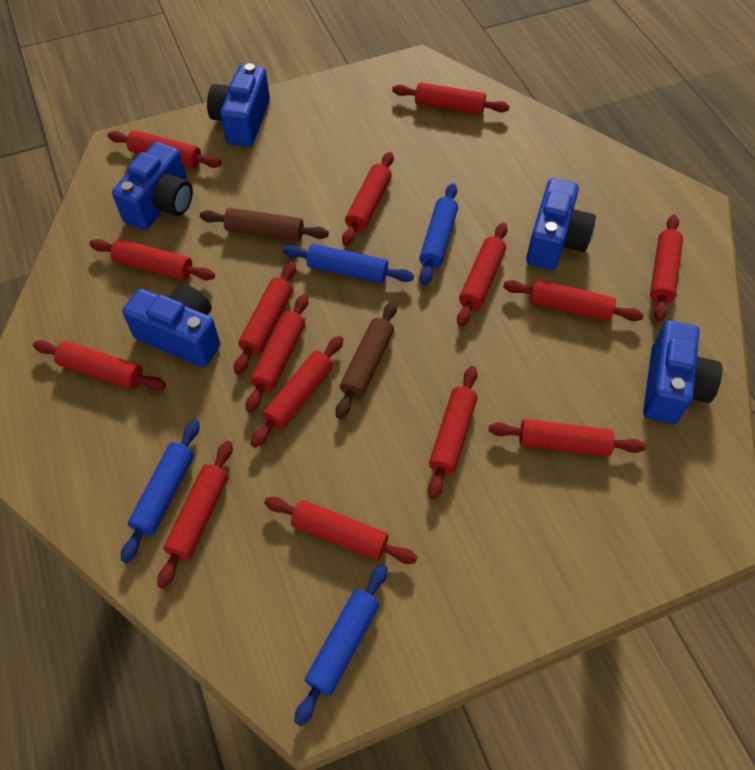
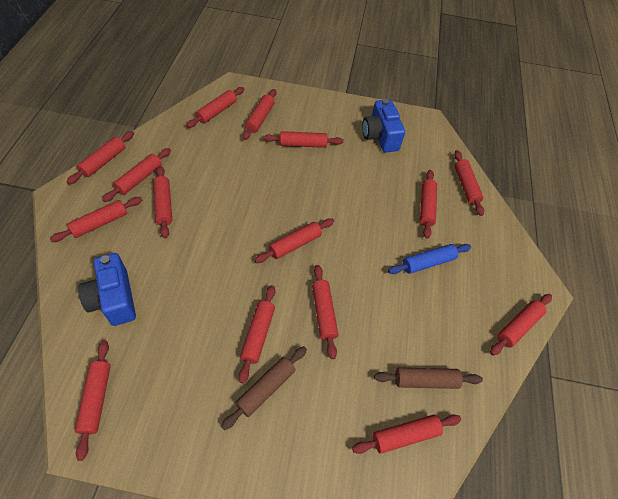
blue camera: [112,142,193,230] [122,285,220,367] [207,63,270,147] [526,178,596,270] [643,320,722,424] = 5 -> [78,253,136,326] [362,99,405,152] = 2
blue rolling pin: [121,420,200,563] [282,244,414,283] [294,564,387,726] [419,183,458,285] = 4 -> [388,244,471,274] = 1

